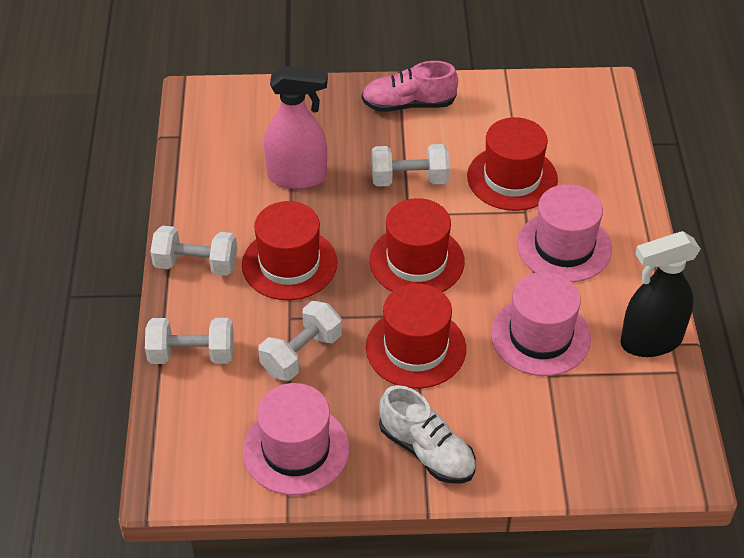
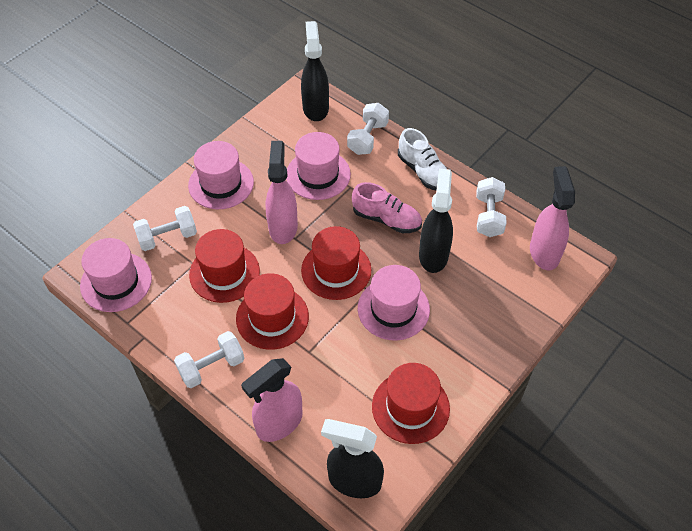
black spray bottle: [620,231,701,357] = 1 -> [301,21,329,121] [321,419,384,498] [419,169,453,273] = 3
pink hat: [242,383,349,495] [491,272,591,376] [517,184,612,282] = 3 -> [80,238,152,312] [188,141,254,209] [286,132,351,200] [358,265,430,340] = 4
pink spray bottle: [264,65,328,189] = 1 -> [241,358,302,442] [266,141,298,244] [530,166,575,271] = 3

